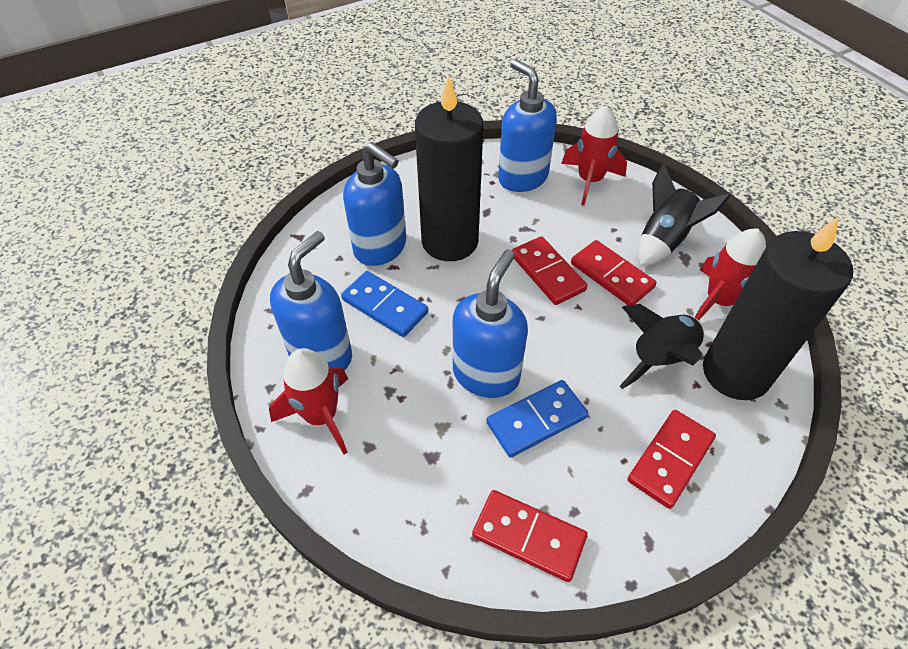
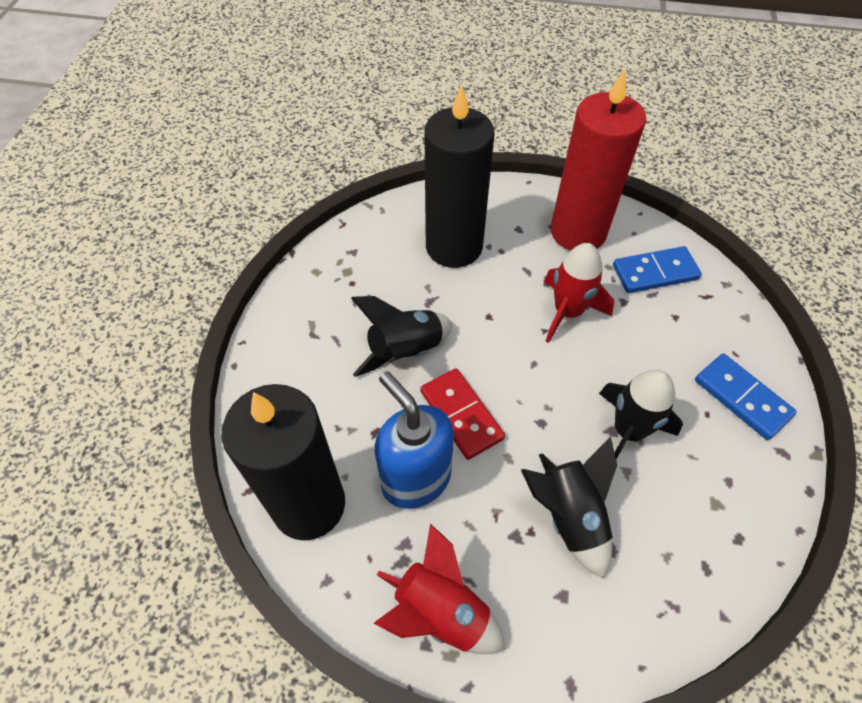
black rocket: [619,304,704,389] [638,163,731,266] = 2 -> [351,296,453,377] [521,436,617,578] [599,370,683,459] = 3
blue soap dispenser: [270,231,352,370] [343,142,406,266] [453,250,528,398] [498,59,557,192] = 4 -> [374,371,454,509] = 1
red candle: none = 0 -> [551,69,646,251] = 1
red domino: [472,490,588,582] [512,236,588,305] [571,240,657,305] [627,410,716,509] = 4 -> [421,368,505,460] = 1
red rocket: [269,348,348,454] [561,105,627,206] [694,228,766,320] = 3 -> [373,523,505,654] [544,243,614,343] = 2

